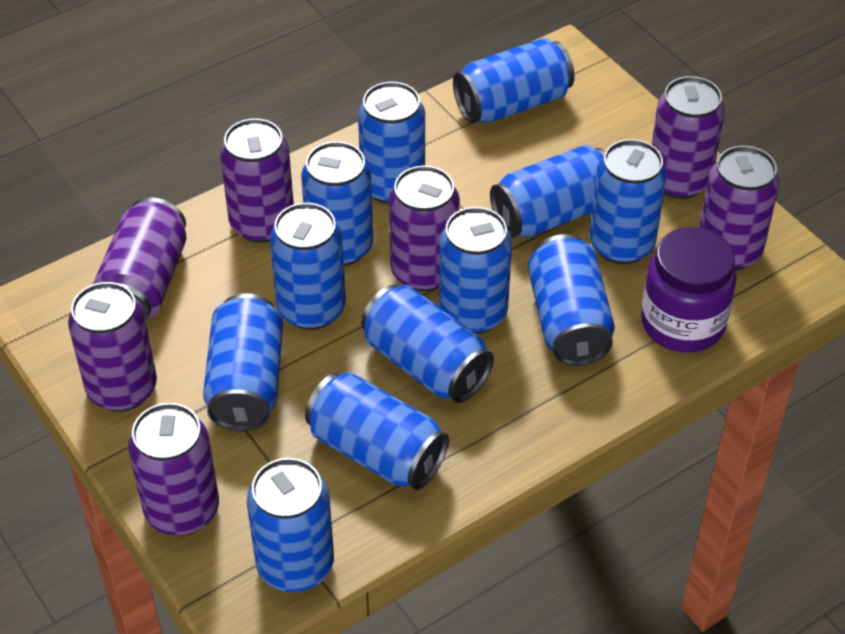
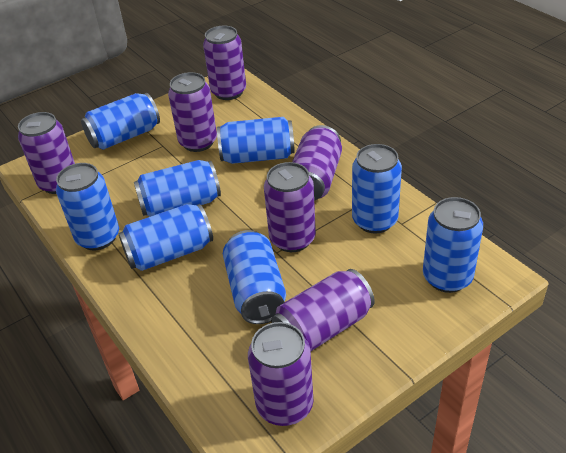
blue can: [203,293,283,431] [247,458,334,592] [270,203,346,330] [301,141,373,266] [305,372,449,490] [358,82,425,204] [361,285,494,403] [439,207,512,334] [453,38,575,123] [490,145,605,238] [528,234,615,366] [589,139,667,264] = 12 -> [56,163,119,250] [81,93,160,150] [118,204,213,271] [134,160,221,217] [217,117,295,164] [223,230,286,324] [352,144,402,233] [423,197,483,293] = 8
purple jar: [641,227,737,353] = 1 -> none = 0

